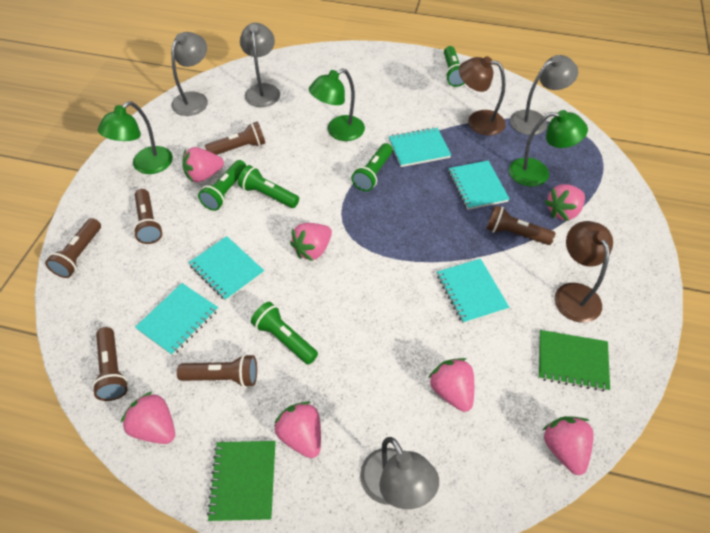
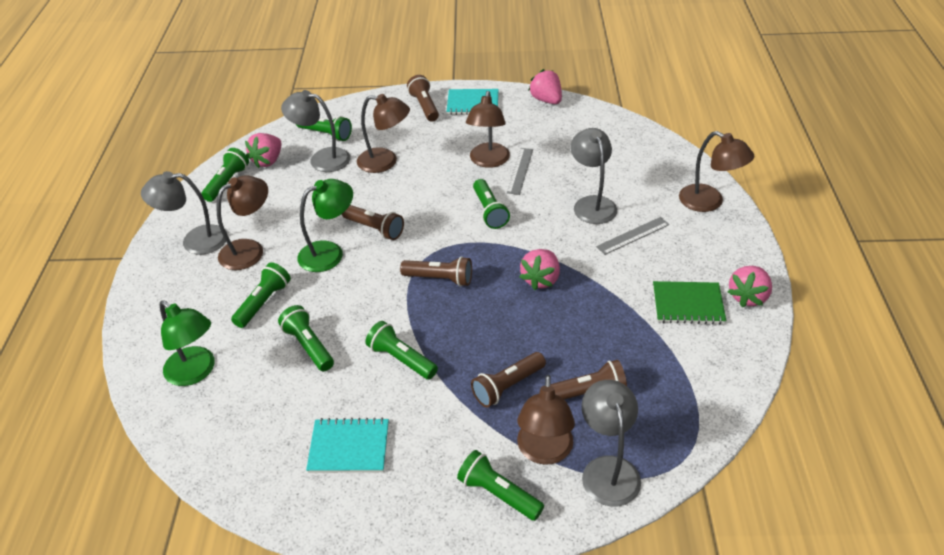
brown flashlight: [45,218,101,278] [92,327,128,401] [133,189,163,244] [177,354,257,388] [205,121,265,155] [486,205,555,245] = 6 -> [342,205,404,240] [400,256,472,286] [407,75,439,121] [471,352,546,407] [550,360,627,399] = 5
brown lamp: [459,56,506,135] [555,221,613,323] = 2 -> [217,176,268,270] [357,94,410,173] [466,91,510,168] [517,375,575,465] [679,131,755,212] = 5
green flashlight: [198,160,246,211] [238,165,299,208] [251,302,318,365] [351,143,393,191] [444,46,465,87] = 5 -> [201,148,249,202] [231,262,291,328] [278,305,334,371] [296,116,352,141] [365,321,438,380] [457,450,544,521] [473,179,510,229] = 7
green lamp: [98,101,173,174] [309,68,365,141] [509,110,588,187] = 3 -> [160,300,215,386] [297,179,353,272] = 2
green notebook: [207,441,276,522] [538,330,610,392] = 2 -> [653,281,726,324] = 1
grey ruler: none = 0 -> [507,148,533,195] [596,217,669,255] = 2
pink strawberry: [121,391,175,444] [182,147,224,182] [274,402,321,458] [290,223,332,261] [428,358,474,412] [543,416,594,475] [545,184,585,221] = 7 -> [245,133,282,168] [519,249,560,290] [528,69,562,104] [728,266,772,307] = 4
turquoise notebook: [135,283,218,356] [188,236,264,301] [389,127,451,167] [437,259,509,324] [448,160,510,210] = 5 -> [306,418,389,473] [446,89,498,115] = 2

